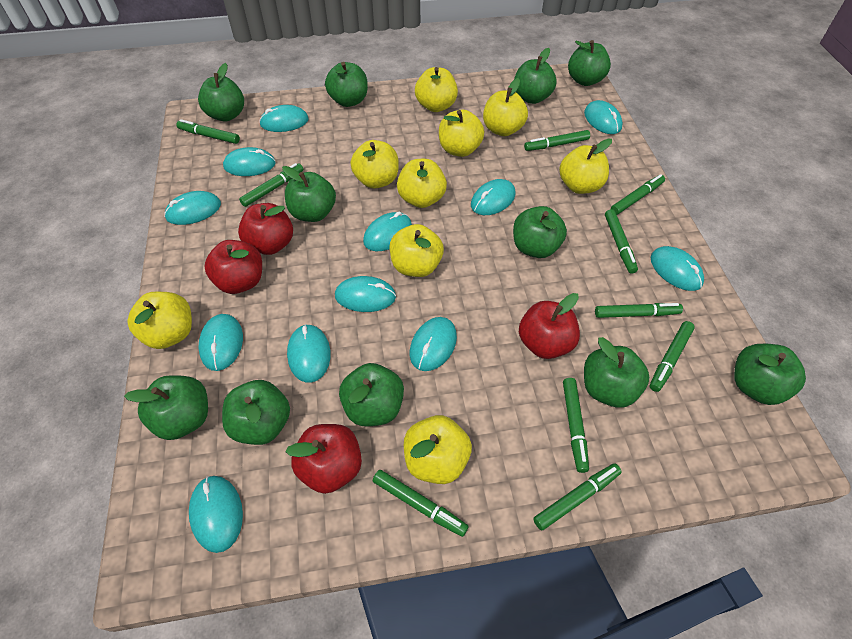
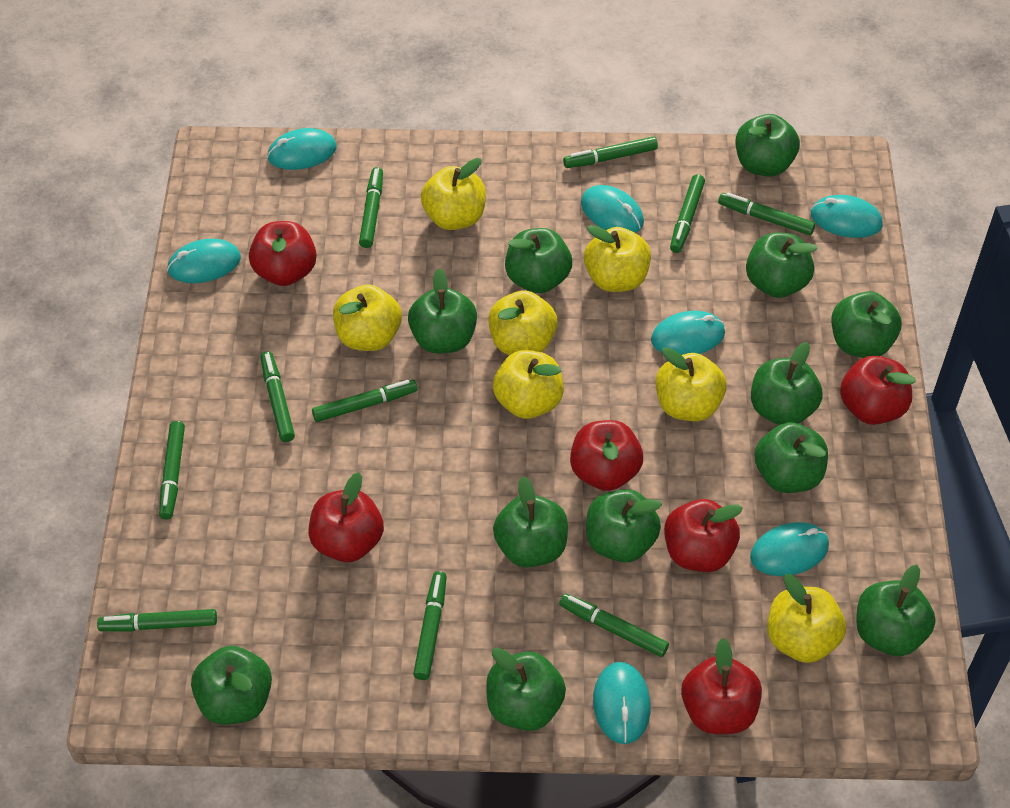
green apple: [124,375,208,440] [198,63,244,122] [222,380,290,445] [282,166,336,222] [325,62,368,107] [339,363,404,426] [513,206,567,258] [514,48,556,104] [568,40,611,86] [584,337,649,408] [734,344,806,405] = 11 -> [191,646,272,724] [408,268,477,354] [486,648,566,731] [493,476,568,568] [505,228,572,293] [586,489,662,562] [736,114,800,177] [746,232,818,298] [751,342,823,425] [754,422,828,493] [831,291,901,358] [856,565,936,656] = 12
red apple: [205,240,262,294] [238,203,293,255] [285,424,362,494] [519,293,580,359] = 4 -> [249,221,317,286] [308,472,384,562] [570,420,643,491] [664,499,743,572] [681,638,762,734] [840,356,916,425] = 6
turquoise mouse: [164,191,221,225] [189,476,243,553] [199,314,243,371] [223,147,276,176] [259,105,308,132] [287,324,331,383] [335,276,396,312] [363,212,412,251] [410,317,457,371] [471,179,515,215] [584,100,623,134] [650,246,704,291] = 12 -> [167,239,241,283] [267,128,337,170] [581,185,644,233] [593,662,651,744] [651,311,725,355] [750,522,829,576] [811,195,883,238] = 7
yellow apple: [128,292,192,349] [350,140,399,188] [390,224,444,277] [397,159,447,208] [404,415,472,484] [415,67,458,112] [439,110,484,157] [483,78,528,136] [559,139,612,194] = 9 -> [333,284,402,351] [421,158,486,230] [488,290,557,355] [493,350,564,419] [584,225,651,292] [655,347,727,421] [767,574,846,663] = 7

